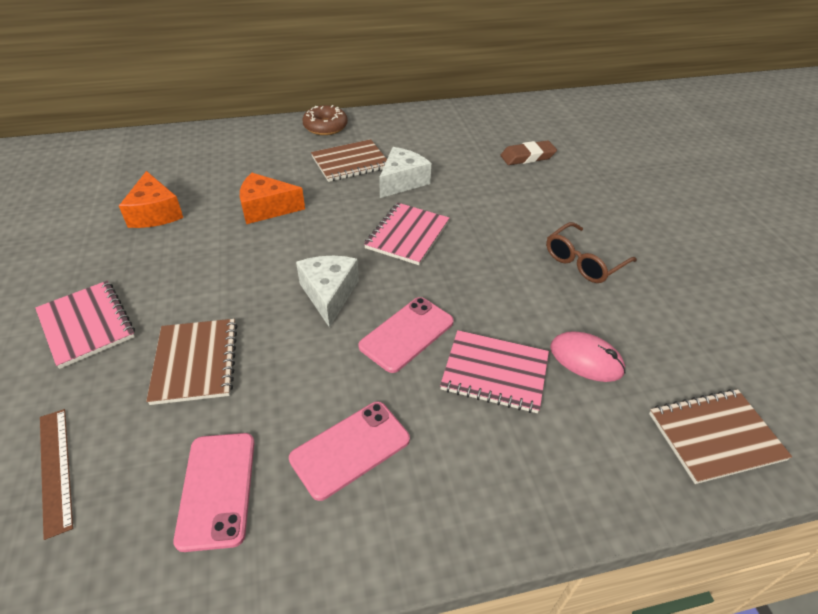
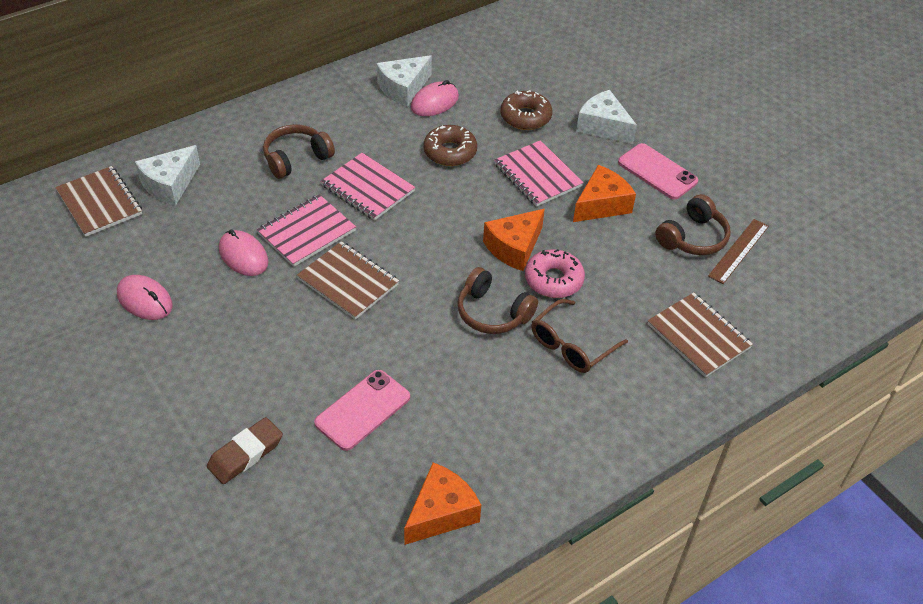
brown donut: [302,105,348,135] = 1 -> [424,125,477,166] [501,90,552,130] = 2
brown headphones: none = 0 -> [263,124,335,179] [458,267,538,334] [655,194,731,255] = 3
orange cheese: [119,171,183,228] [240,173,305,224] = 2 -> [404,462,481,545] [483,209,545,271] [573,165,636,222] = 3
pink donut: none = 0 -> [525,249,585,298] = 1
pink mouse: [550,331,626,382] = 1 -> [117,275,173,320] [219,229,268,276] [411,80,459,116] = 3
pink phone: [174,433,255,552] [289,402,410,501] [358,297,454,373] = 3 -> [314,370,410,451] [618,143,698,200] = 2
white cheese: [296,256,359,328] [379,147,431,198] = 2 -> [135,145,200,206] [377,55,432,107] [576,90,637,144] = 3

